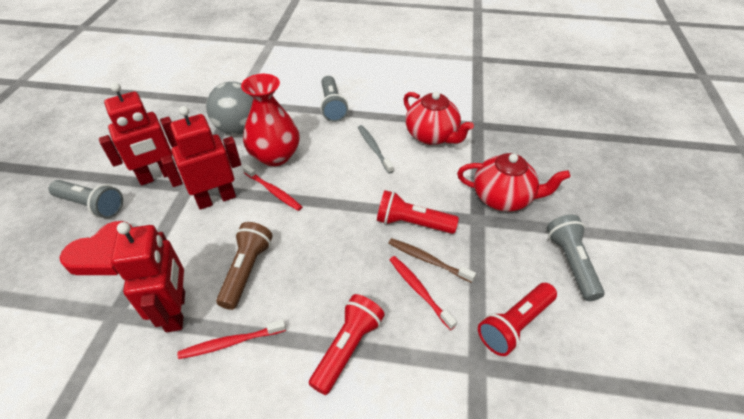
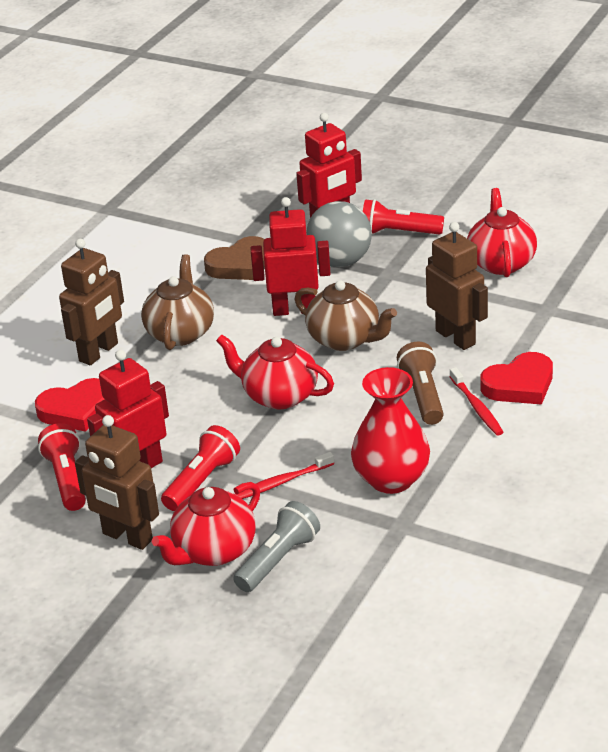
brown heart: none = 0 -> [204,236,265,280] = 1
brown robot: none = 0 -> [59,239,124,365] [75,415,159,550] [426,222,488,350] = 3
brown teapot: none = 0 -> [141,254,214,350] [295,280,397,351] = 2
brown toothbrush: [388,238,476,283] = 1 -> none = 0
grey flashlight: [48,180,123,218] [320,76,348,122] [546,215,605,301] = 3 -> [233,501,320,592] = 1
grey toothbrush: [358,125,394,174] = 1 -> none = 0
red heart: [60,221,132,275] = 1 -> [35,378,105,432] [480,352,553,405] = 2
red teapot: [403,92,474,145] [457,153,570,212] = 2 -> [152,482,260,566] [216,334,334,409] [467,188,537,277] = 3
red toothbrush: [177,320,286,359] [242,164,302,211] [389,256,457,330] = 3 -> [235,452,334,499] [450,367,503,436] = 2

